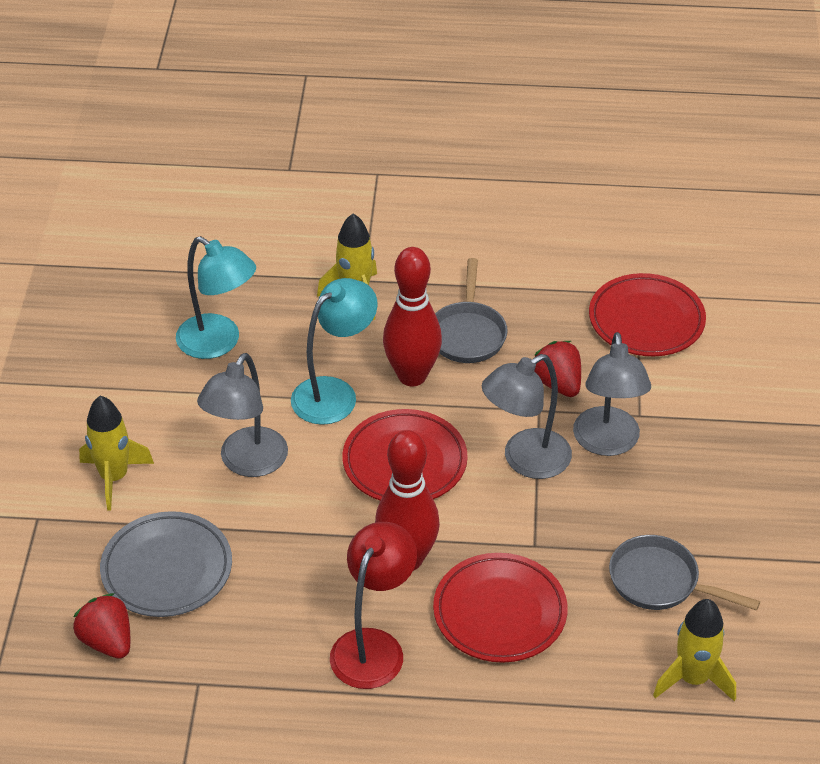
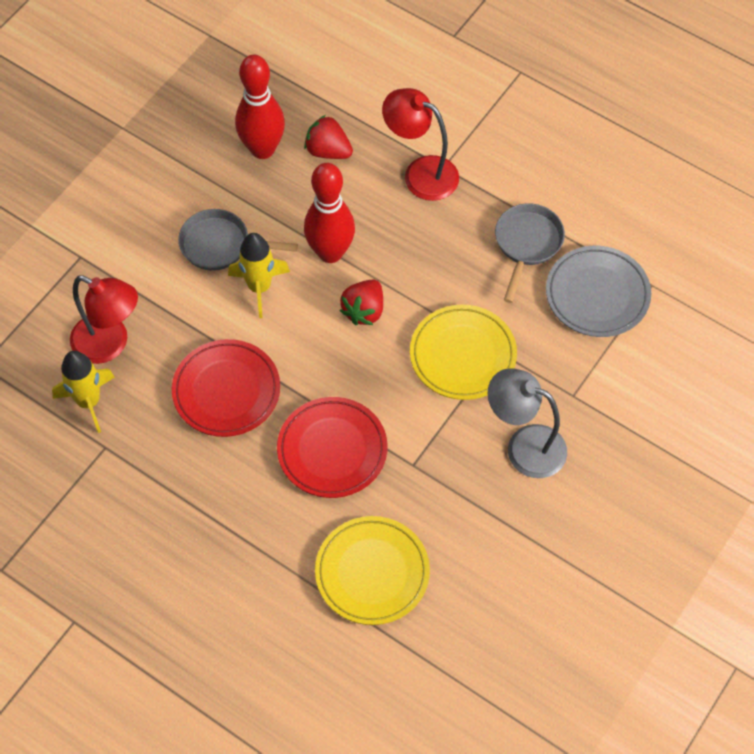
grey lamp: [197,353,288,477] [482,354,572,479] [573,332,651,456] = 3 -> [487,368,567,478] = 1
red lamp: [330,522,417,689] = 1 -> [70,275,138,364] [382,88,459,201] = 2
red plate: [342,409,468,501] [433,553,568,663] [589,273,706,356] = 3 -> [172,339,280,437] [277,397,387,498] = 2
turquoise lamp: [176,236,256,359] [291,278,377,425] = 2 -> none = 0
yellow plate: none = 0 -> [315,516,430,625] [410,305,517,400] = 2
yellow rocket: [79,396,154,511] [317,213,377,320] [653,599,736,701] = 3 -> [52,351,115,433] [228,233,290,318] = 2

